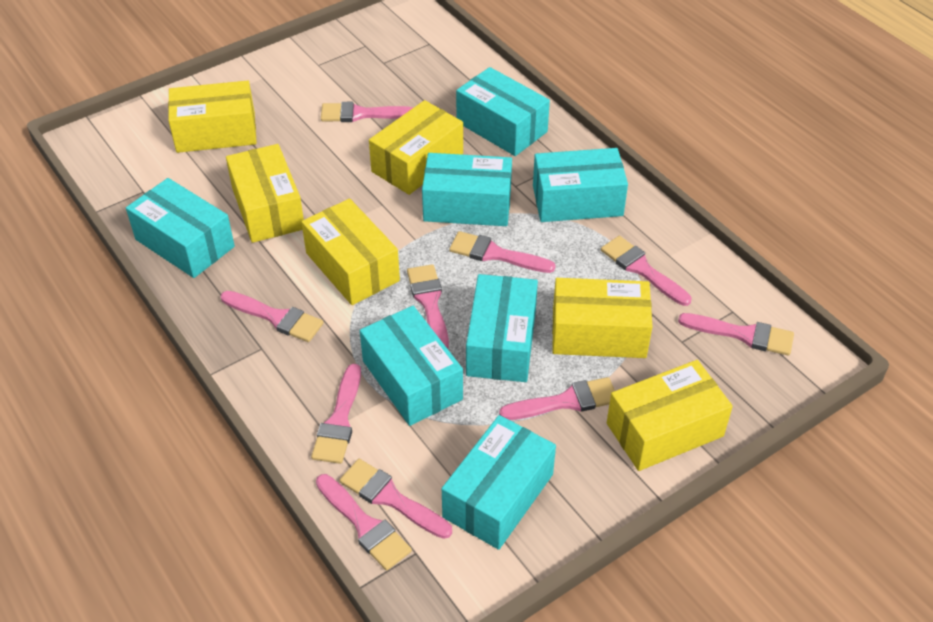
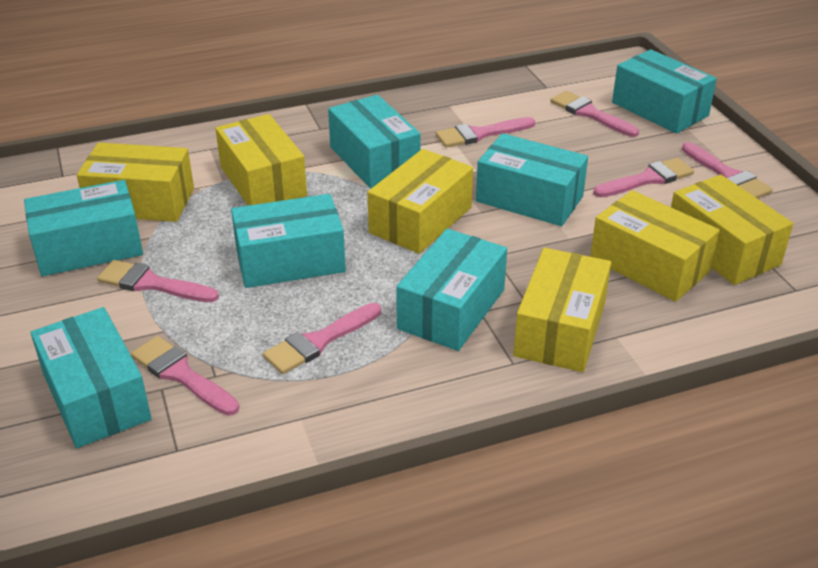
pink brush: [221,291,324,342] [311,364,361,464] [316,474,412,571] [321,102,414,122] [340,459,452,539] [407,264,449,349] [449,231,556,273] [499,377,615,420] [601,236,691,306] [678,313,794,356] = 10 -> [97,260,219,302] [131,336,239,416] [263,303,381,374] [436,117,535,148] [550,91,639,137] [593,158,694,197] [682,142,773,199] = 7

